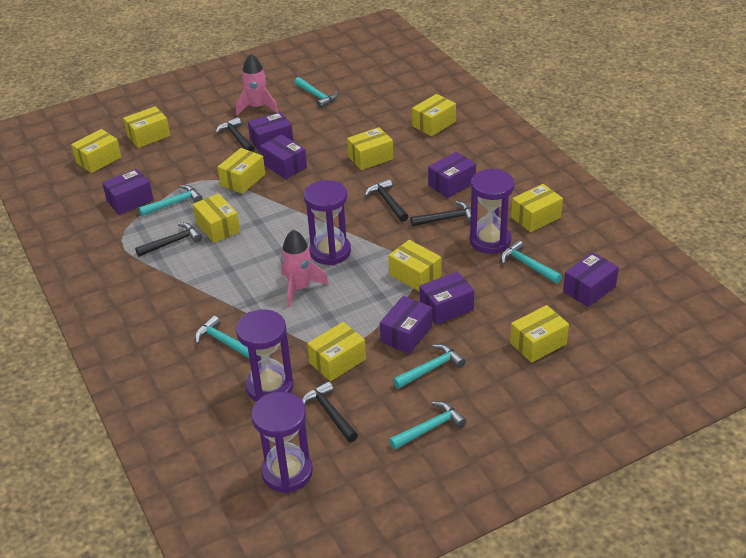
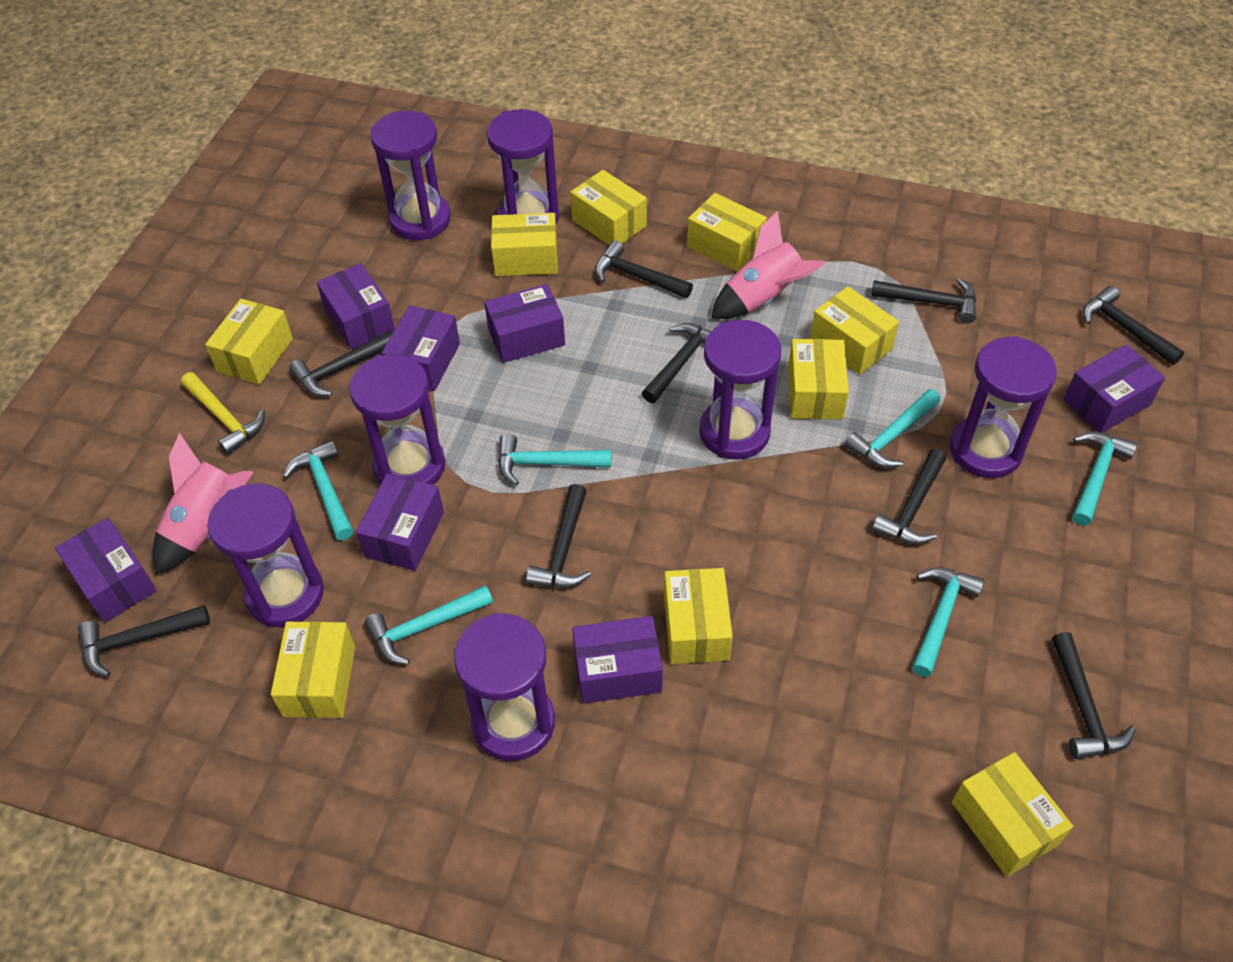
black hammer: [135,223,202,257] [215,117,254,152] [302,381,358,442] [365,179,409,222] [410,201,471,226] = 5 -> [78,605,210,677] [289,330,393,396] [526,484,591,587] [595,240,693,298] [642,323,711,403] [871,278,976,323] [872,449,946,544] [1052,632,1136,759] [1083,286,1184,365] = 9
purple hourglass: [236,310,294,401] [251,392,313,493] [304,180,351,265] [469,169,515,254] = 4 -> [207,483,324,627] [349,354,445,485] [370,111,451,240] [454,613,555,761] [487,109,559,225] [699,320,781,460] [950,336,1057,478] = 7
yellow box: [71,129,121,173] [123,106,170,148] [193,193,240,243] [218,148,265,194] [307,322,366,381] [347,127,393,170] [388,240,441,292] [412,94,456,136] [510,305,569,363] [511,184,563,232] = 10 -> [205,299,293,384] [271,621,355,718] [491,213,558,276] [570,170,647,245] [664,568,733,664] [687,193,767,272] [788,339,849,420] [810,286,899,375] [952,752,1073,877] = 9
yellow hammer: none = 0 -> [181,372,265,455] = 1

